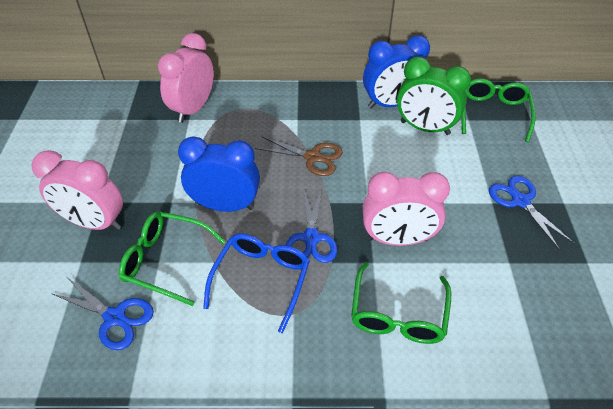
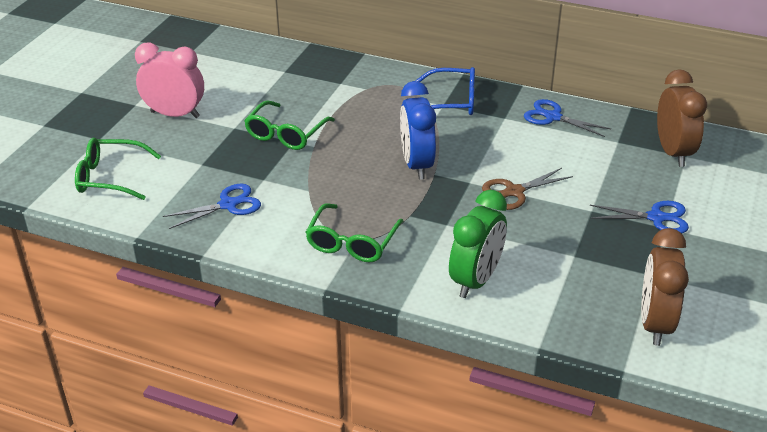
blue clock: [178,136,260,212] [363,35,430,109] = 2 -> [400,81,436,180] = 1
brown clock: none = 0 -> [641,228,689,346] [657,69,707,167] = 2
pink clock: [31,150,123,230] [158,33,214,123] [363,172,450,246] = 3 -> [135,42,204,118] = 1

